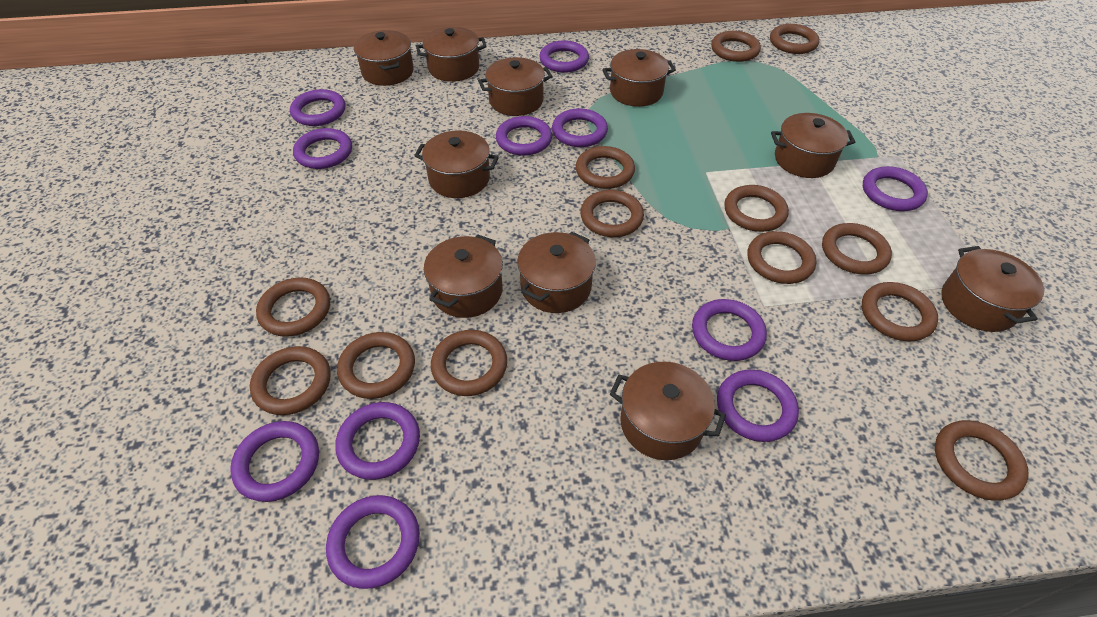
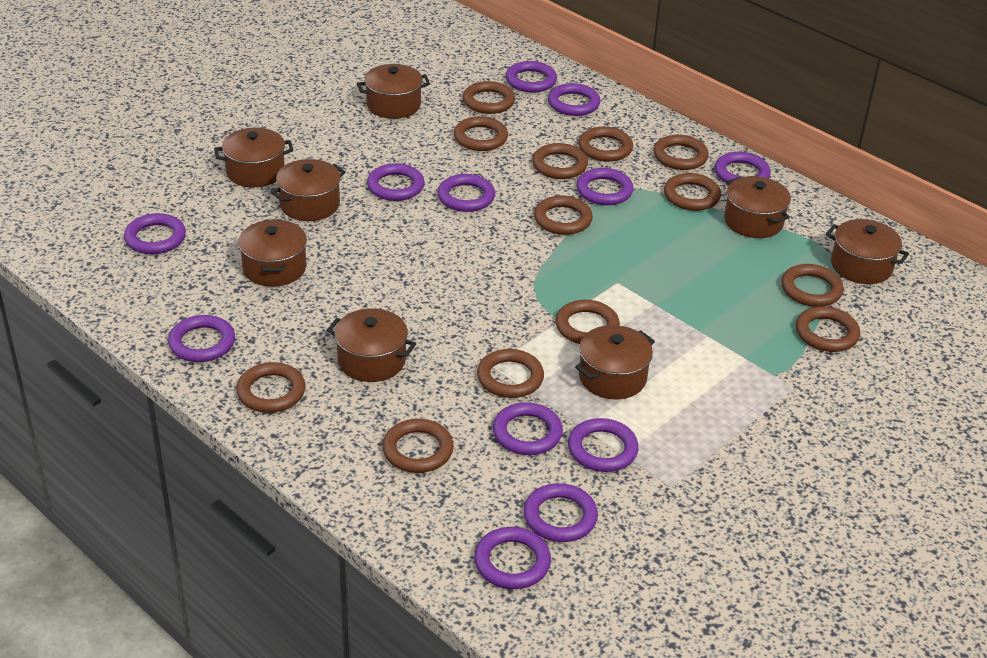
brown pot: [354,30,414,86] [414,130,499,198] [416,27,487,82] [424,234,503,318] [478,57,553,116] [517,232,596,313] [602,49,676,107] [610,361,726,460] [771,113,855,178] [941,246,1044,332] = 10 -> [214,128,293,187] [238,219,307,287] [271,159,346,221] [327,308,416,382] [357,64,430,119] [575,325,655,399] [724,176,791,238] [826,219,909,284] = 8
purple ring: [230,421,319,502] [290,89,345,126] [293,128,352,169] [326,495,420,589] [335,402,420,480] [496,116,552,156] [539,40,589,73] [552,108,608,147] [692,299,767,361] [717,369,799,442] [863,166,928,211] = 11 -> [124,213,186,254] [168,315,235,362] [367,163,425,201] [438,174,495,212] [474,527,551,589] [493,402,563,455] [506,61,557,92] [524,483,598,542] [548,83,600,116] [568,418,639,472] [577,168,634,205] [715,152,771,184] = 12

